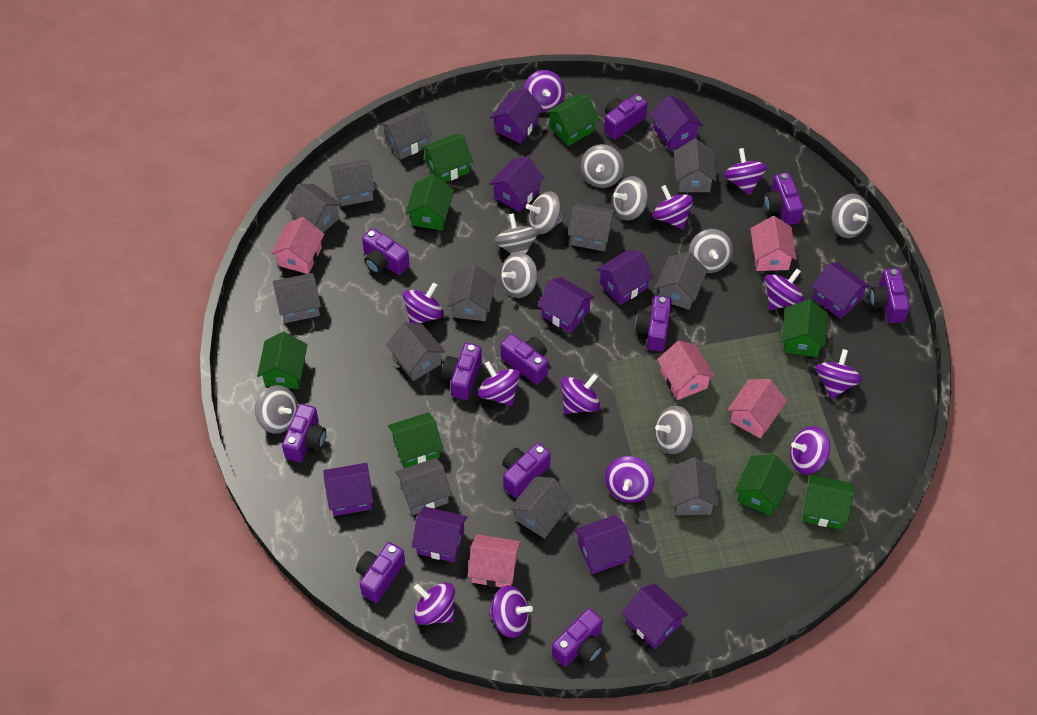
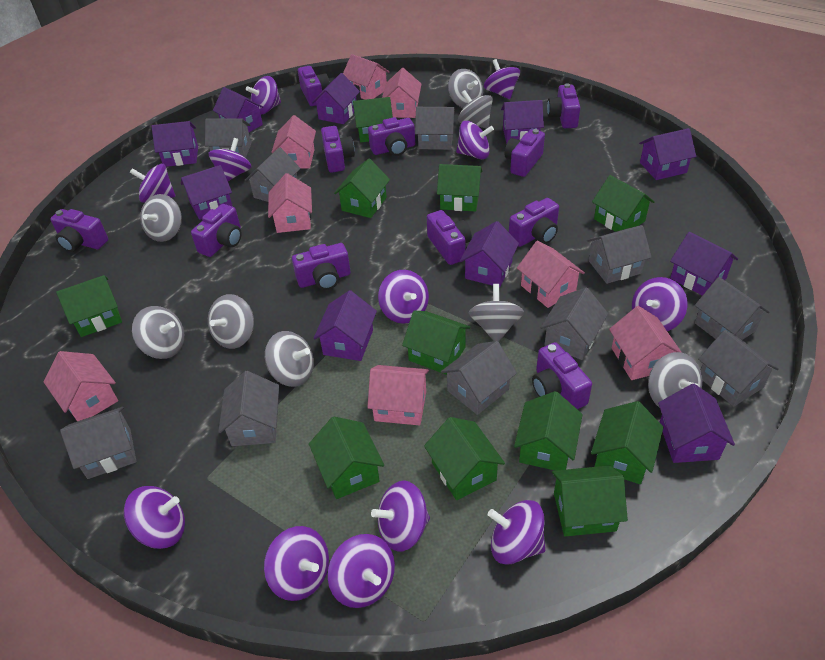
green house: [257,332,307,389] [388,412,443,468] [405,174,454,230] [421,134,473,182] [546,94,599,146] [735,454,793,515] [782,299,828,357] [803,475,854,529] = 8 -> [56,275,122,337] [309,416,384,499] [334,159,390,218] [353,97,393,142] [402,310,471,375] [424,417,505,500] [437,164,482,212] [514,391,583,471] [552,465,628,536] [591,401,663,484] [592,175,655,232] = 11
grey house: [273,273,321,323] [285,184,342,232] [329,159,375,206] [380,109,432,160] [386,323,445,381] [395,458,452,515] [447,264,496,321] [510,477,573,539] [568,203,616,251] [655,252,708,310] [670,457,719,515] [674,139,717,192] = 12 -> [60,407,136,479] [205,119,251,158] [218,371,279,446] [244,147,301,202] [415,107,455,150] [441,341,517,415] [540,287,608,360] [587,225,652,284] [695,277,770,340] [698,330,779,407] = 10
grey spinning top: [255,385,298,434] [494,213,538,254] [500,252,538,298] [526,191,563,234] [581,144,624,188] [613,176,648,220] [655,406,694,454] [688,229,733,273] [831,194,870,238] = 9 -> [132,306,184,359] [140,194,182,242] [208,294,254,349] [265,331,314,387] [448,69,483,108] [458,90,493,129] [468,284,524,342] [648,352,702,408] = 8
pink house: [271,217,324,274] [468,534,521,587] [657,341,715,400] [728,379,787,438] [750,216,797,271] = 5 -> [44,351,118,421] [268,173,312,233] [271,115,316,168] [343,54,390,100] [367,365,429,426] [382,68,422,118] [517,241,585,308] [609,306,682,380] = 8

